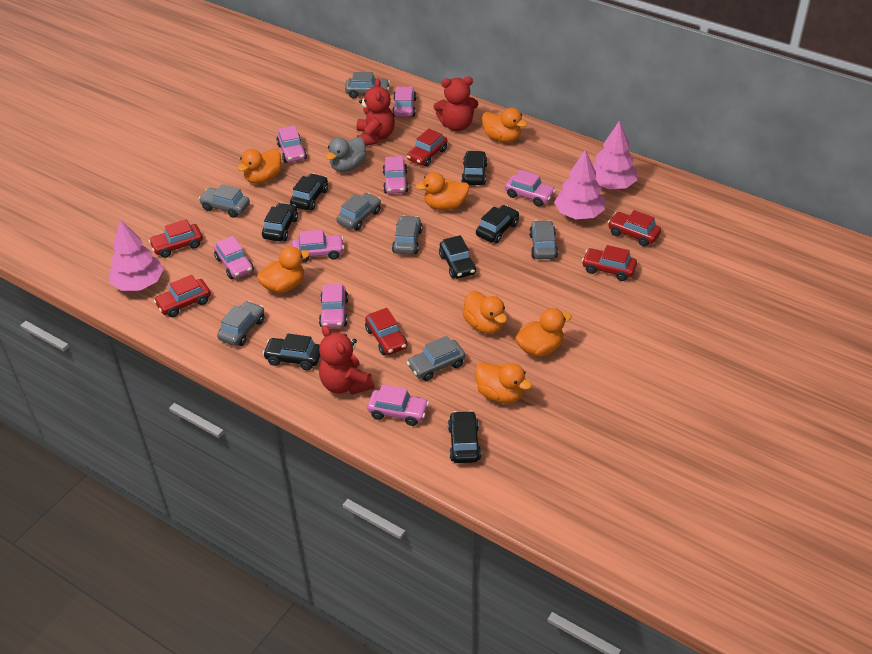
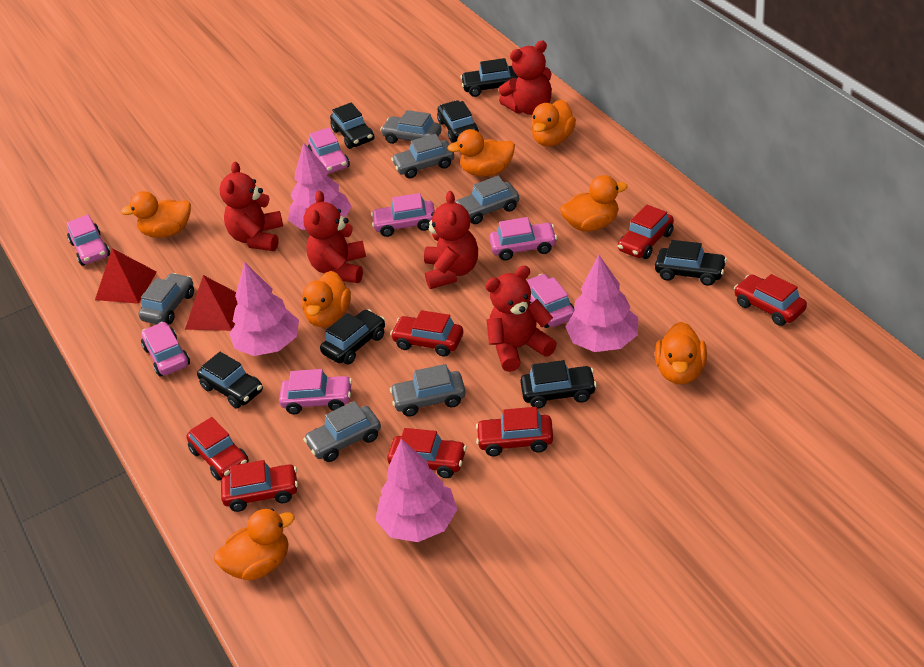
grey car: [199,184,250,218] [217,301,265,346] [336,193,381,231] [345,72,390,98] [392,216,422,255] [407,336,465,381] [529,220,558,259] = 7 -> [138,273,194,325] [303,401,381,462] [380,110,442,144] [390,364,466,417] [391,134,454,178] [455,176,519,224] = 6
grey duck: [326,137,366,172] = 1 -> none = 0
pink car: [214,236,254,279] [276,125,307,163] [292,230,344,262] [319,284,348,328] [367,385,429,426] [383,156,408,194] [392,86,416,117] [505,170,556,207] = 8 -> [67,215,110,266] [141,322,190,377] [279,369,352,414] [308,127,350,174] [371,193,435,237] [489,217,557,261] [526,274,575,328] = 7
pink tree: [109,220,164,291] [554,150,605,219] [593,121,638,189] = 3 -> [229,262,299,356] [288,143,352,230] [376,439,457,542] [565,255,638,352] = 4
red car: [149,219,203,258] [154,275,211,317] [365,308,407,355] [407,129,447,167] [582,245,637,281] [608,210,661,247] = 6 -> [186,417,249,481] [221,460,298,512] [387,428,467,478] [390,310,463,357] [476,407,553,456] [618,205,674,259] [734,274,807,326] = 7
red pyramid: none = 0 -> [95,248,157,304] [185,275,238,331] = 2
red teddy bear: [319,325,375,395] [357,78,395,146] [434,77,478,131] = 3 -> [220,162,283,251] [304,191,366,283] [424,191,478,289] [485,266,557,372] [499,41,552,115] = 5

